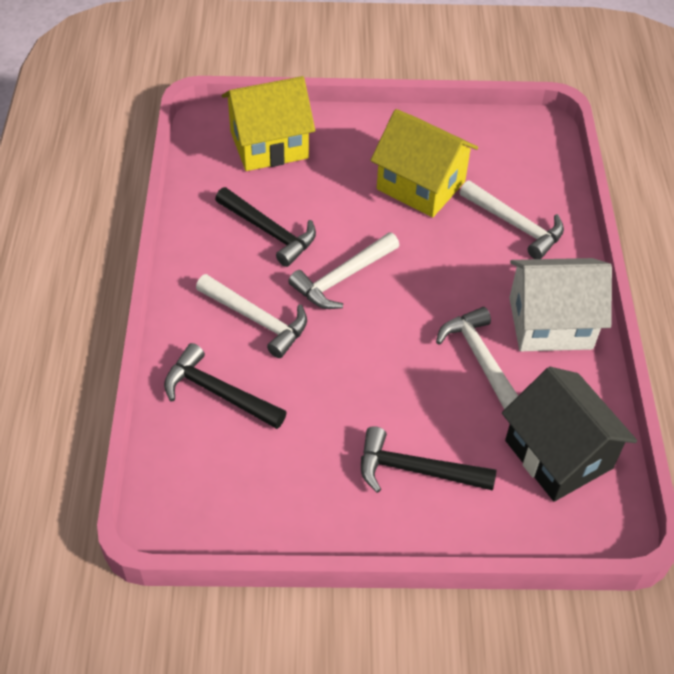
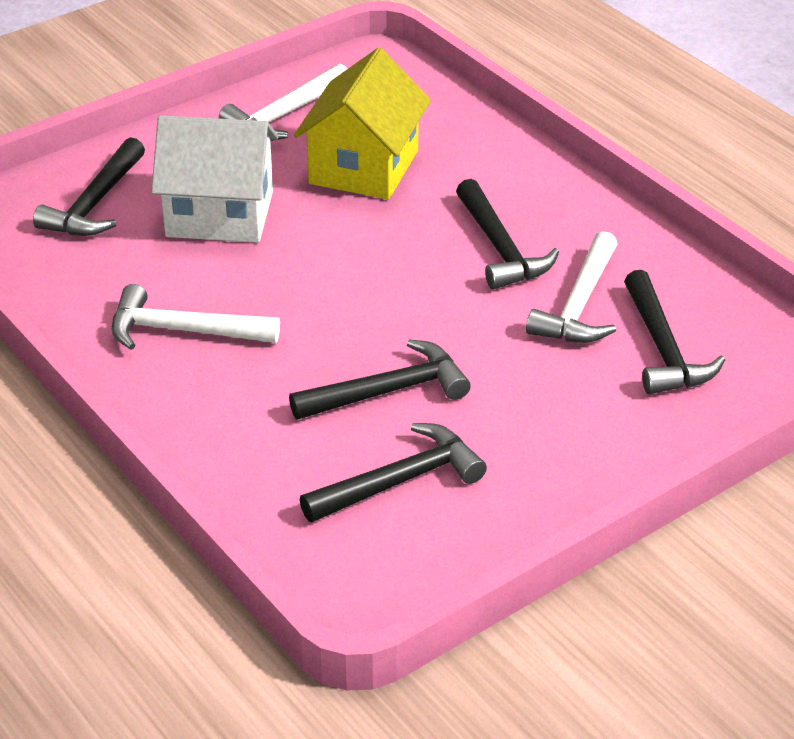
black hammer: [164,343,287,429] [215,187,316,267] [361,426,496,493] = 3 -> [33,137,145,236] [289,339,471,420] [300,423,487,522] [456,179,559,289] [624,270,725,394] = 5
black house: [502,367,637,502] = 1 -> none = 0
white hammer: [196,274,307,358] [288,232,399,309] [436,307,518,410] [460,180,564,259] = 4 -> [112,284,280,350] [219,63,347,141] [526,231,617,343] = 3
yellow house: [222,76,315,171] [370,109,478,217] = 2 -> [294,48,431,199] = 1

